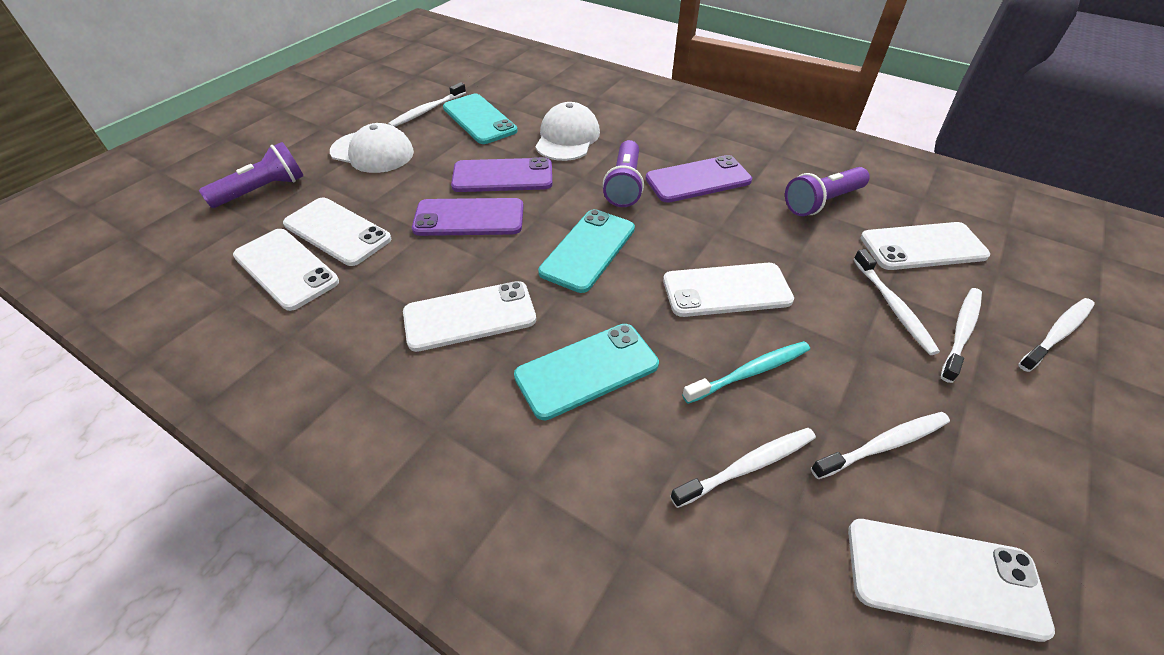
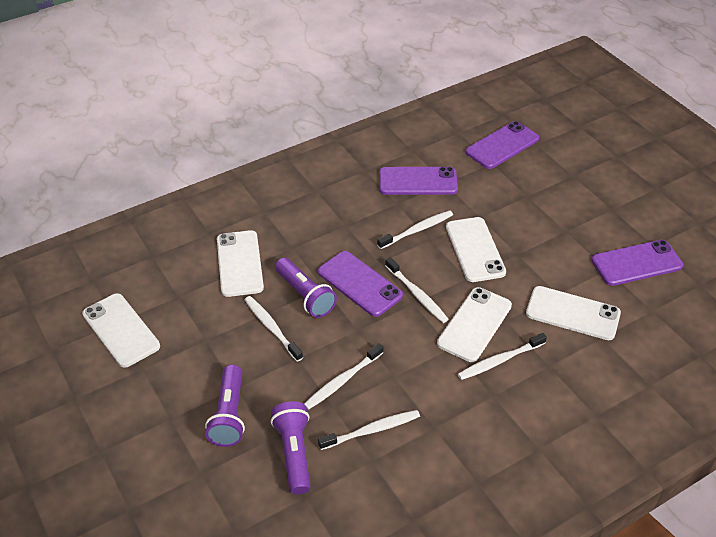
purple phone: [412,198,524,236] [451,157,553,192] [646,155,752,203] = 3 -> [318,251,403,317] [379,167,458,195] [466,121,539,169] [592,240,683,286] = 4
turquoise phone: [443,94,518,144] [514,324,659,420] [538,209,635,293] = 3 -> none = 0
turquoise toothbrush: [682,341,810,404] = 1 -> none = 0
white cap: [330,123,414,173] [535,102,600,161] = 2 -> none = 0
white phone: [233,229,339,311] [283,198,391,266] [403,281,536,352] [663,263,794,317] [848,519,1055,642] [861,222,990,270] = 6 -> [82,293,160,368] [217,230,264,297] [437,287,512,362] [446,217,506,282] [526,286,621,340] = 5

